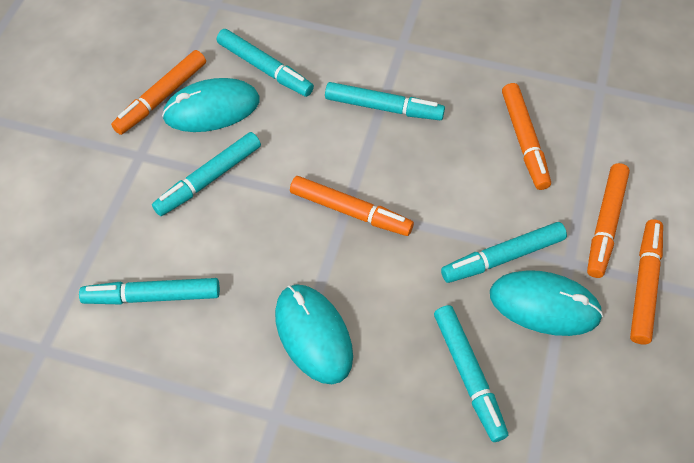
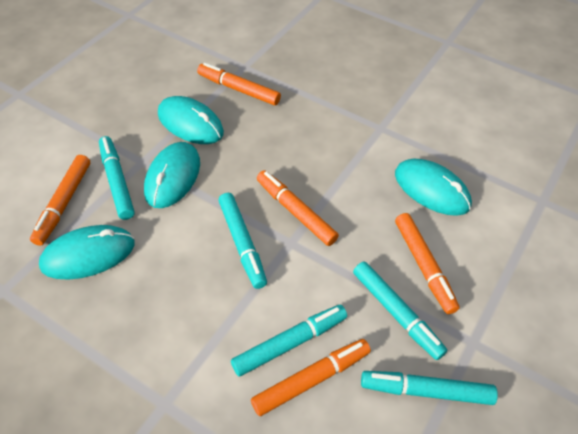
turquoise marker: [79,278,220,304] [152,132,261,216] [217,29,314,97] [325,82,445,120] [434,305,508,442] [441,222,567,283] = 6 -> [99,136,135,220] [218,193,267,289] [231,305,347,377] [353,261,447,360] [361,371,498,405] = 5
turquoise mouse: [162,78,260,132] [275,284,353,384] [490,270,603,336] = 3 -> [39,225,135,280] [144,142,200,208] [158,96,224,144] [395,159,472,216] = 4

